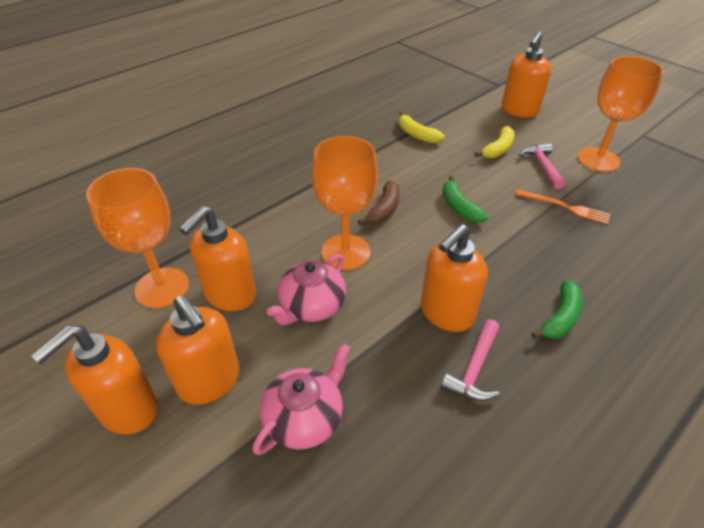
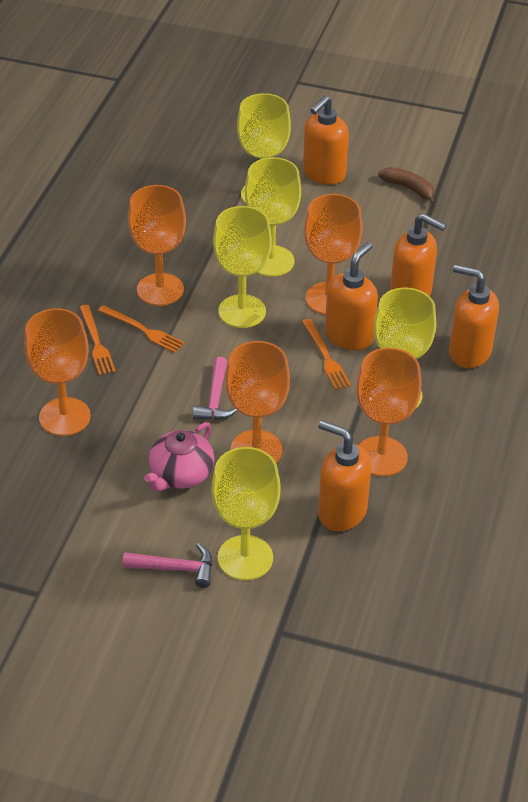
green banana: [443,176,488,223] [532,280,583,339] = 2 -> none = 0
orange fork: [515,189,610,224] = 1 -> [79,305,116,375] [98,305,185,353] [302,319,351,390] = 3
orange goblet: [86,168,189,308] [312,136,378,270] [578,56,664,172] = 3 -> [24,308,91,436] [128,185,186,306] [225,341,290,463] [304,194,363,315] [356,347,421,477] = 5
pink teapot: [253,343,350,455] [267,254,346,325] = 2 -> [144,422,214,491] = 1
yellow banana: [399,112,445,143] [474,126,515,159] = 2 -> none = 0
yellow goblet: none = 0 -> [211,447,280,580] [213,206,272,328] [237,93,291,203] [245,157,301,277] [374,288,436,408] = 5

